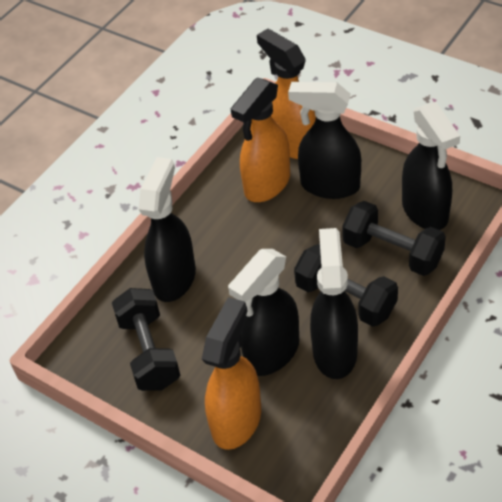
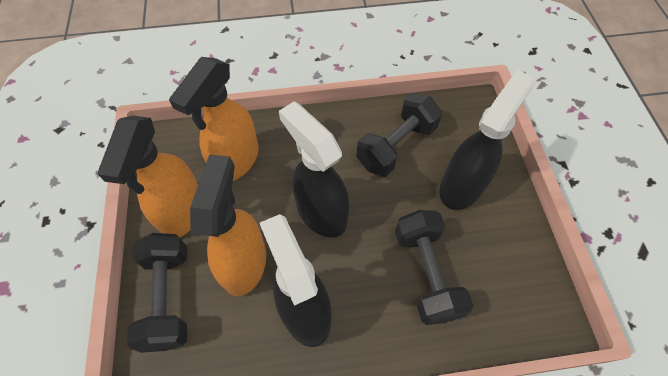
black spray bottle: [139,157,196,302] [228,249,299,376] [288,82,361,199] [310,228,358,379] [402,102,460,230] = 5 -> [260,214,332,347] [279,102,350,238] [439,70,535,210] = 3

